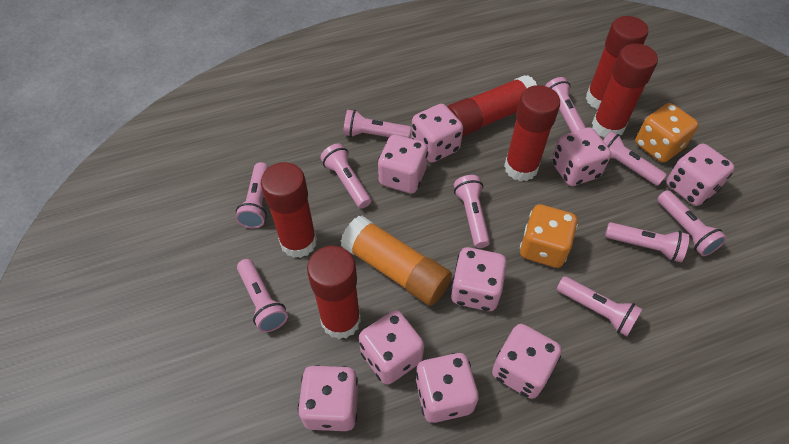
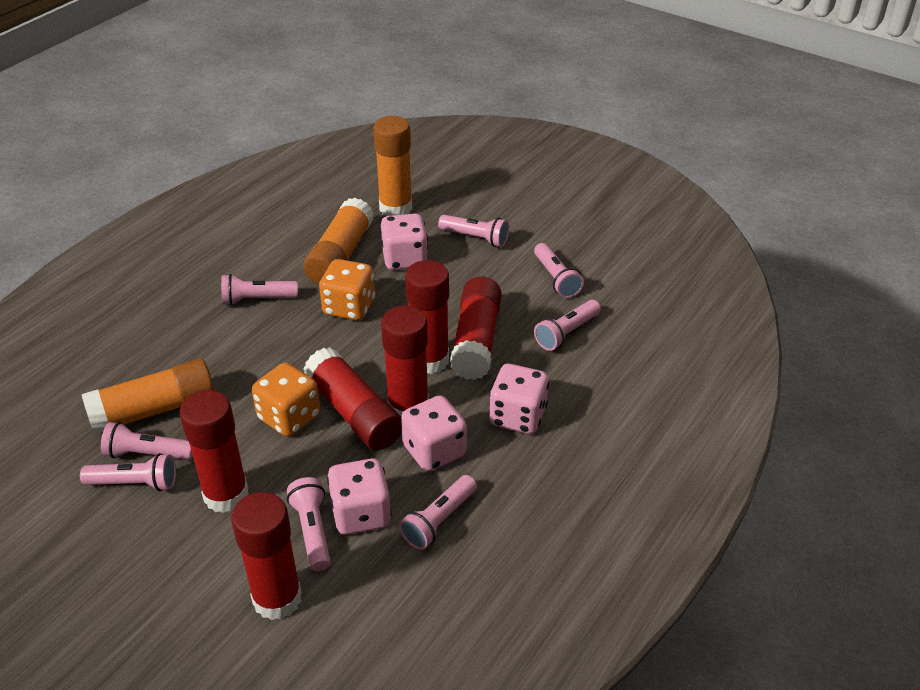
orange glue stick: [340,216,452,306] = 1 -> [82,359,214,435] [303,198,374,285] [373,116,412,216] = 3
pink dice: [298,365,358,431] [359,310,424,385] [378,135,428,193] [411,104,463,163] [415,353,479,423] [450,247,507,311] [492,324,562,399] [552,127,611,186] [666,144,735,206] = 9 -> [327,458,392,535] [381,214,428,270] [401,395,467,472] [489,364,549,434] = 4
pink flashlight: [235,162,269,229] [237,259,288,332] [320,144,371,209] [343,110,411,138] [454,175,490,248] [545,77,586,133] [557,276,642,336] [603,131,667,186] [605,222,689,262] [657,190,727,256] = 10 -> [80,453,176,491] [101,422,193,460] [221,274,298,305] [287,477,331,571] [399,475,477,550] [438,215,509,247] [534,243,584,298] [534,300,601,351] = 8

